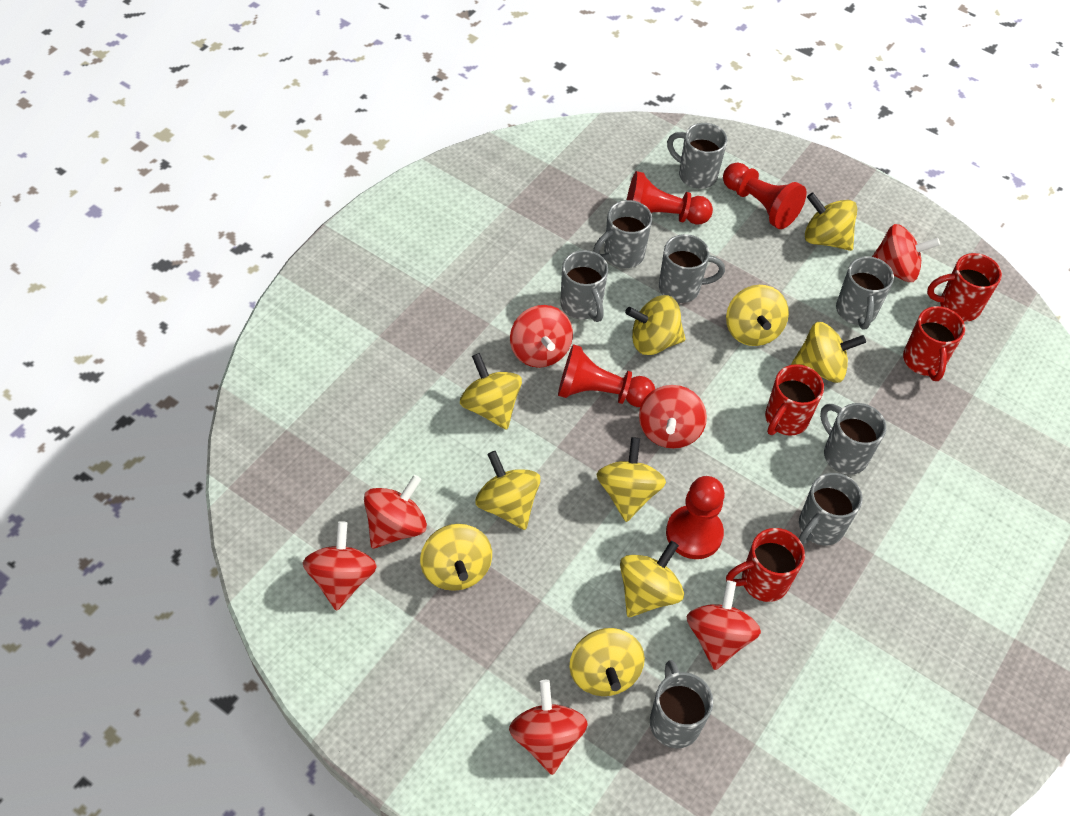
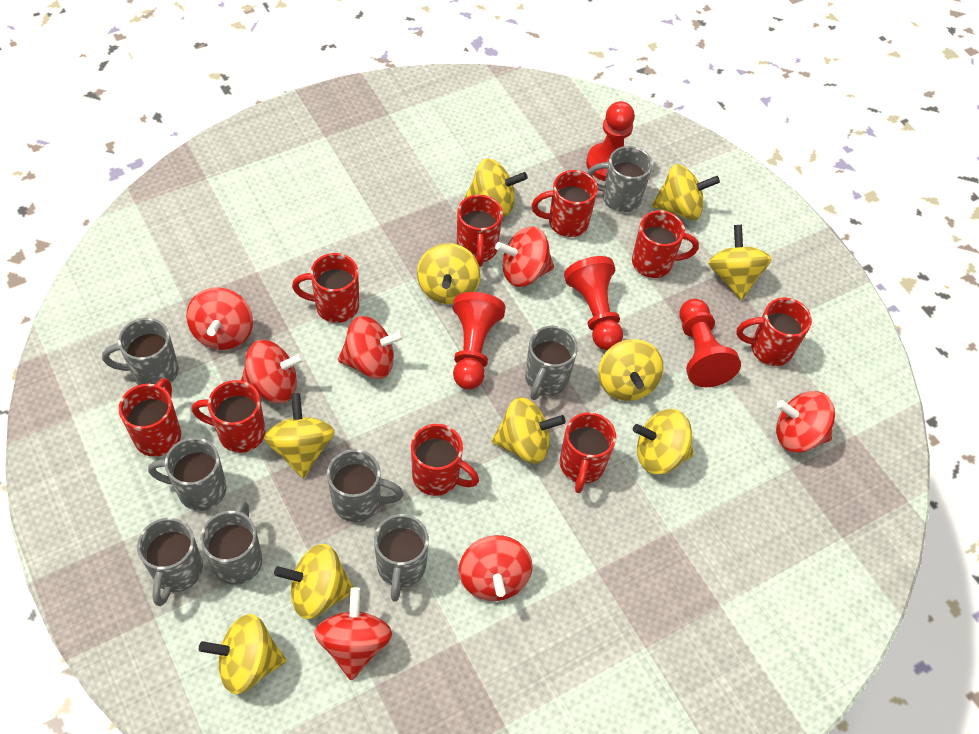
red mug: [726,528,805,602] [765,364,824,436] [903,306,965,381] [927,253,1002,322] = 4 -> [119,378,181,457] [192,380,266,453] [292,253,359,323] [411,424,479,496] [457,195,503,267] [532,170,598,237] [560,412,616,493] [632,211,699,278] [737,298,812,366] = 9

